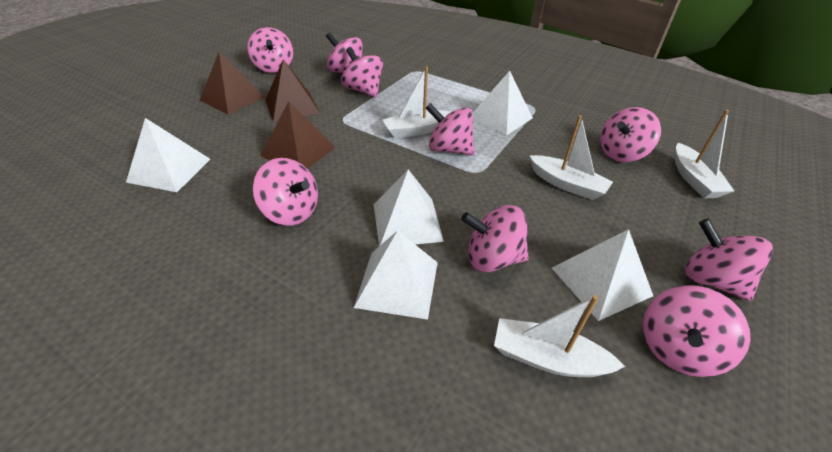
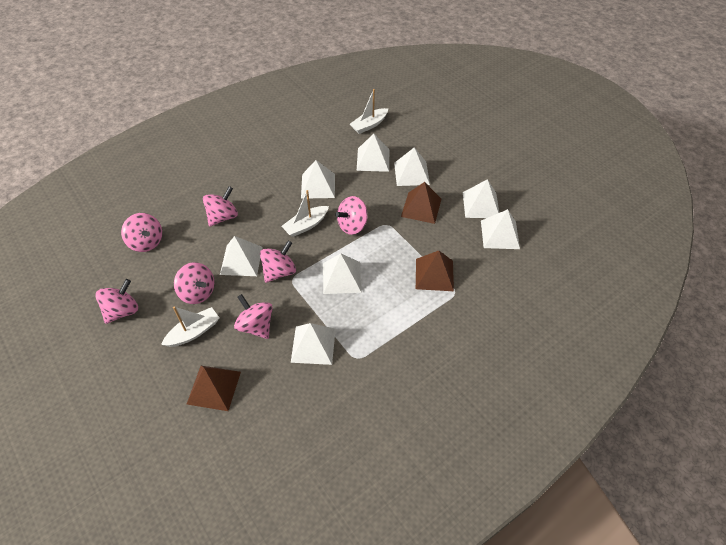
pink spinning top: [247,27,293,73] [253,158,318,226] [326,32,363,73] [341,47,383,98] [426,103,475,155] [461,205,529,272] [600,107,661,162] [643,285,751,377] [685,219,773,301] = 9 -> [95,279,138,324] [121,213,162,252] [174,262,214,304] [203,186,238,227] [234,294,273,339] [260,240,296,283] [335,196,368,235] = 7
white boat: [383,67,451,138] [494,295,625,377] [530,115,613,200] [675,110,734,198] = 4 -> [161,306,219,347] [282,190,329,237] [350,89,388,134] = 3
white pyramid: [126,118,210,192] [354,231,438,320] [374,169,444,246] [473,71,533,136] [552,229,653,321] = 5 -> [220,236,263,276] [291,323,336,365] [301,160,335,199] [323,253,362,294] [357,134,390,172] [394,147,430,186] [463,179,499,218] [481,209,520,249] = 8

